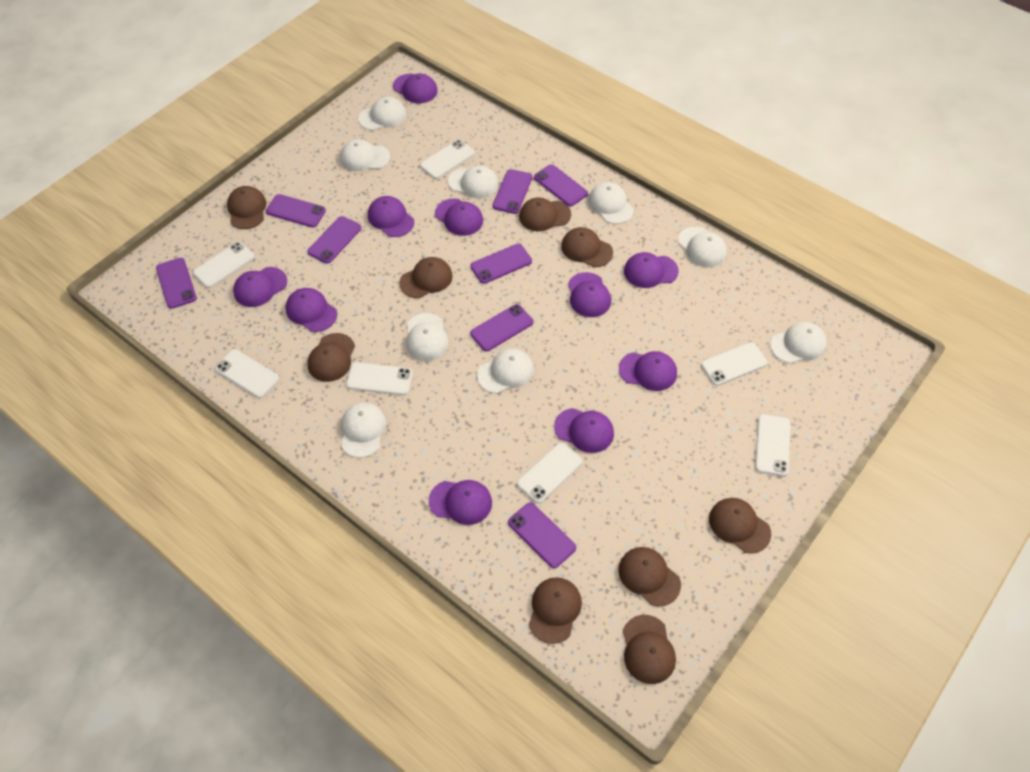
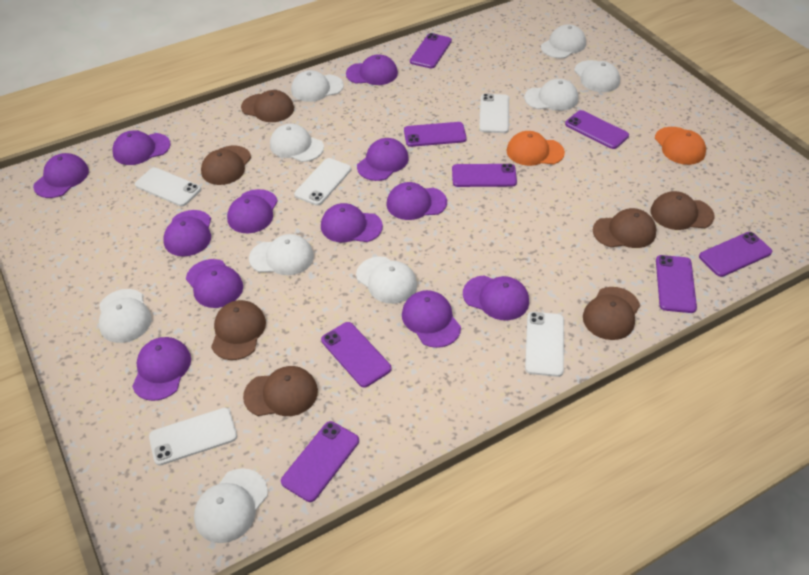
brown cap: [227,186,267,229] [308,333,355,382] [399,257,453,298] [519,197,571,231] [529,577,582,644] [561,227,613,267] [618,547,681,607] [623,615,676,684] [709,498,771,554] = 9 -> [201,145,251,185] [211,300,266,360] [241,90,294,122] [243,366,318,416] [583,287,640,340] [593,208,656,248] [651,191,714,230] = 7
orange cap: none = 0 -> [506,131,565,166] [655,127,706,165] = 2
purple cap: [233,267,287,307] [285,288,337,332] [368,196,414,237] [393,73,438,103] [429,480,492,525] [435,198,483,236] [554,408,614,453] [568,272,611,317] [619,351,677,391] [624,252,679,288] = 10 -> [33,153,89,198] [112,130,171,165] [132,337,191,401] [163,210,211,257] [186,259,243,308] [227,189,278,233] [321,203,383,242] [346,54,398,85] [357,138,409,181] [386,182,447,220] [402,290,461,348] [463,275,529,320] = 12
white phone: [193,242,255,288] [215,349,279,398] [346,362,413,395] [420,140,475,179] [517,443,582,503] [701,342,767,386] [755,414,791,476] = 7 -> [135,167,201,206] [149,408,237,466] [294,158,351,206] [479,94,509,133] [525,312,564,377] = 5

